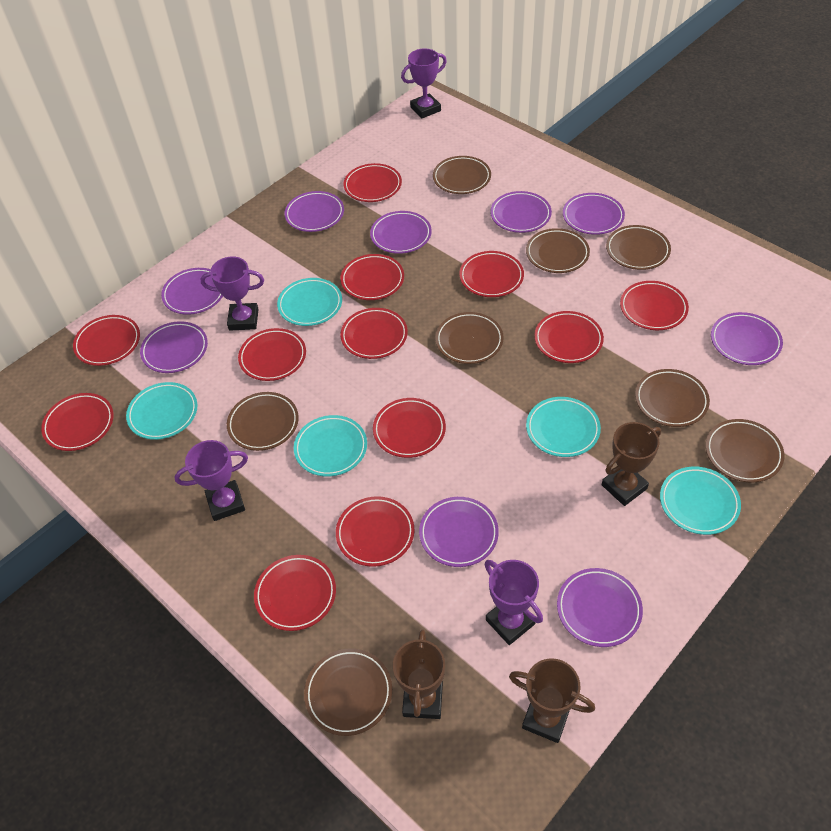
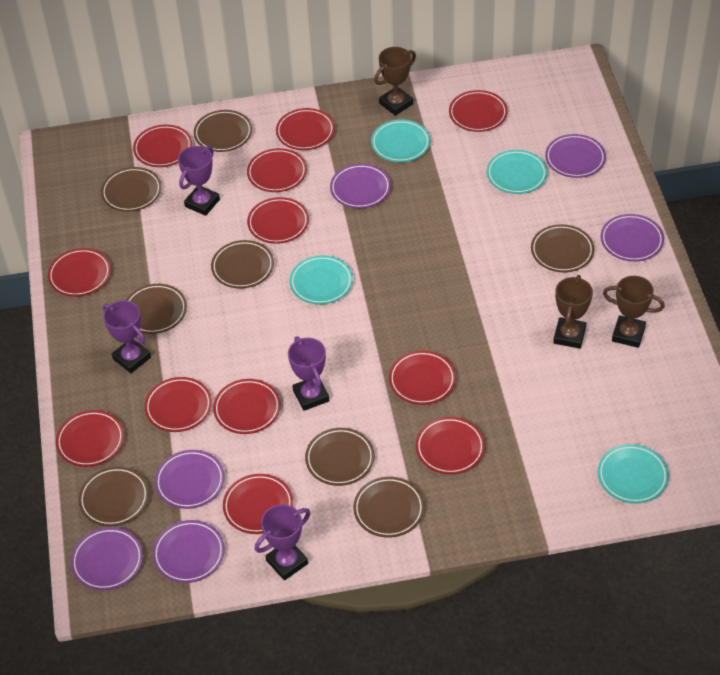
purple plate: [140,321,208,373] [161,268,223,315] [284,191,344,232] [370,211,432,254] [419,497,499,567] [490,191,552,233] [557,568,643,647] [563,193,625,235] [711,312,783,365] = 9 -> [71,527,143,590] [153,520,225,583] [155,450,225,509] [330,164,391,209] [545,134,606,178] [601,214,664,262] = 6
turquoise plate: [126,382,197,440] [277,278,342,326] [294,415,367,477] [526,397,601,457] [660,466,741,535] = 5 -> [289,255,353,305] [371,119,430,162] [487,150,547,194] [598,444,669,504] = 4

